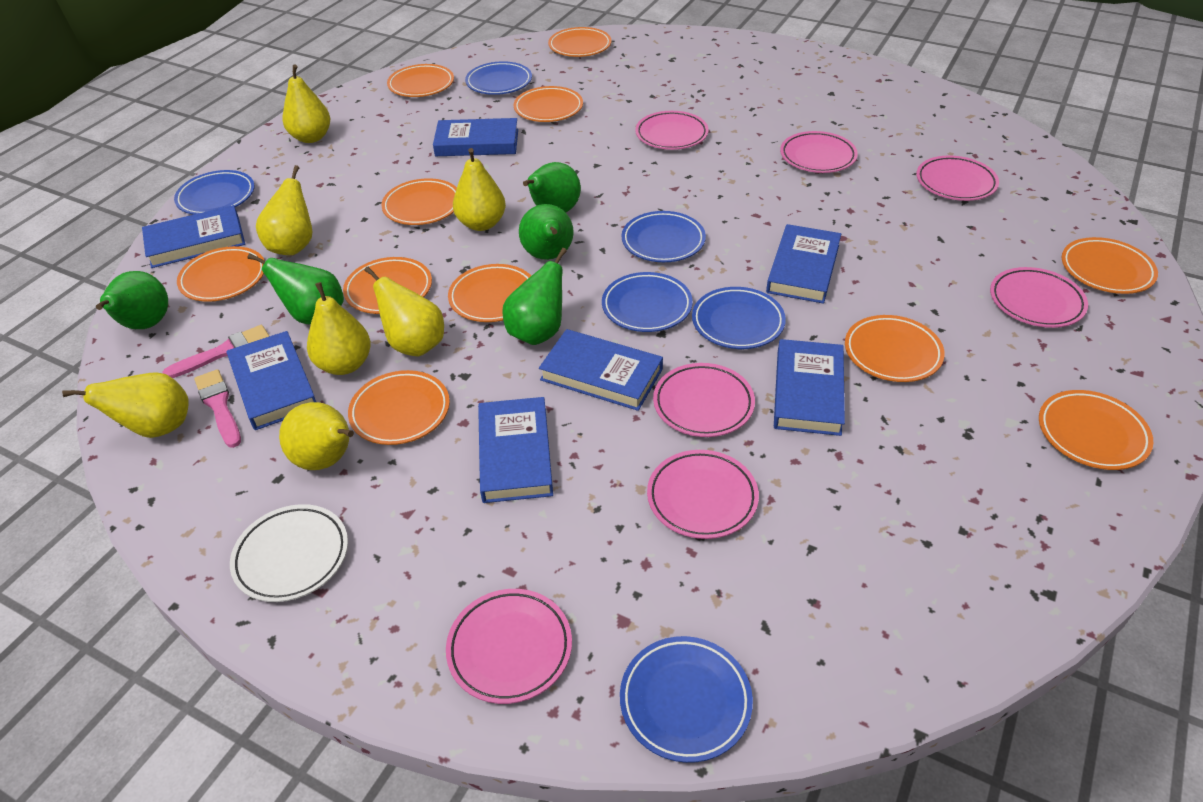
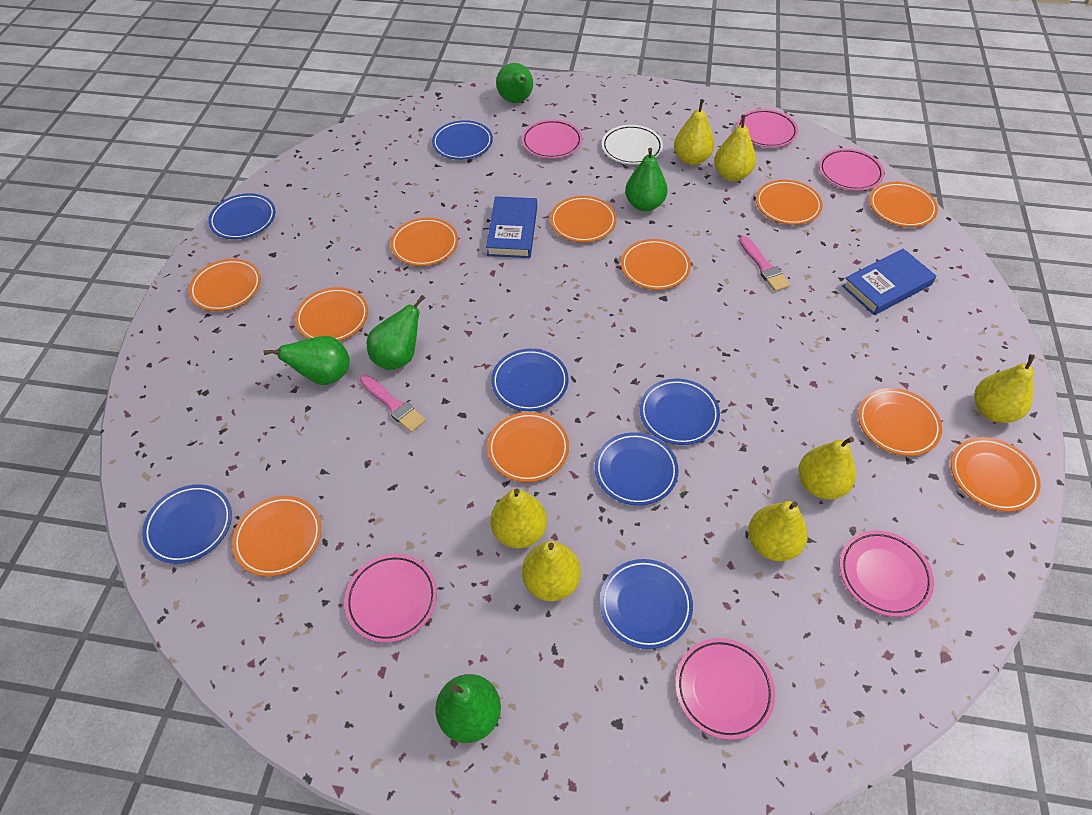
blue book: [142,205,245,268] [227,331,316,430] [433,118,518,156] [478,397,553,503] [539,329,663,411] [766,224,841,304] [774,339,845,436] = 7 -> [486,196,537,258] [842,248,936,315] = 2
blue plate: [174,170,255,215] [465,61,532,95] [602,272,693,332] [620,636,753,763] [622,211,706,262] [692,287,786,349] = 6 -> [142,484,232,564] [208,193,276,239] [432,120,493,160] [491,349,568,411] [595,432,679,505] [600,559,693,649] [640,379,720,445] = 7
pink plate: [446,589,572,704] [635,111,708,150] [647,450,759,539] [653,363,755,437] [780,131,858,173] [916,156,999,201] [990,267,1088,328] = 7 -> [344,554,437,643] [522,119,582,159] [675,638,775,740] [737,109,798,148] [819,148,884,191] [839,530,934,617] = 6

